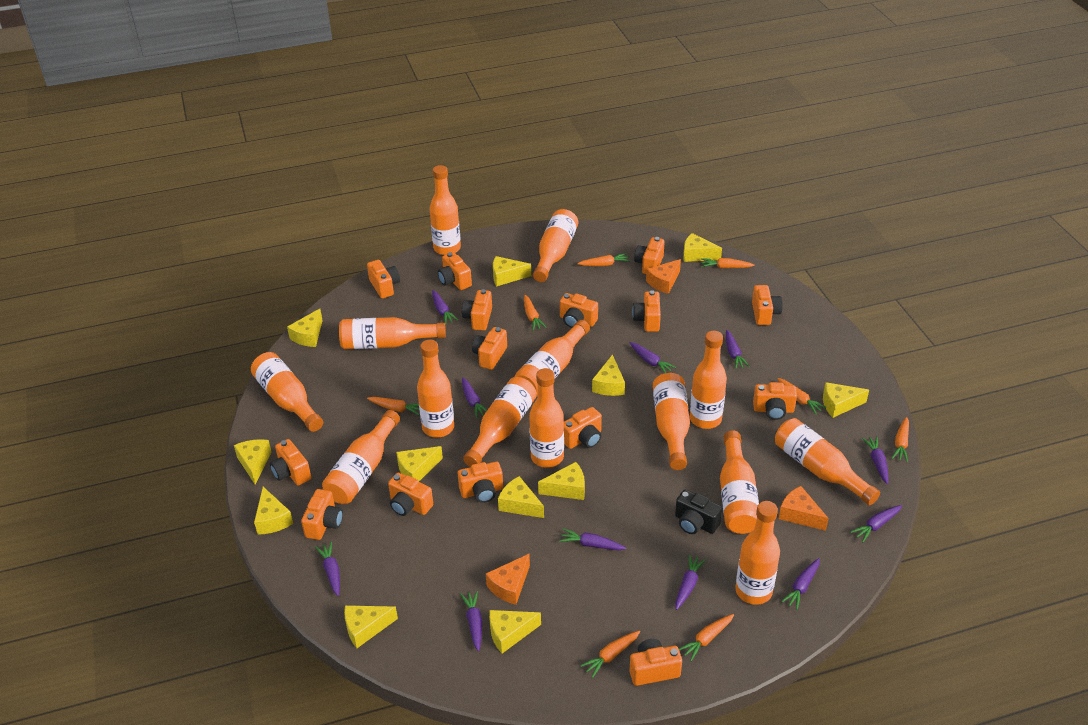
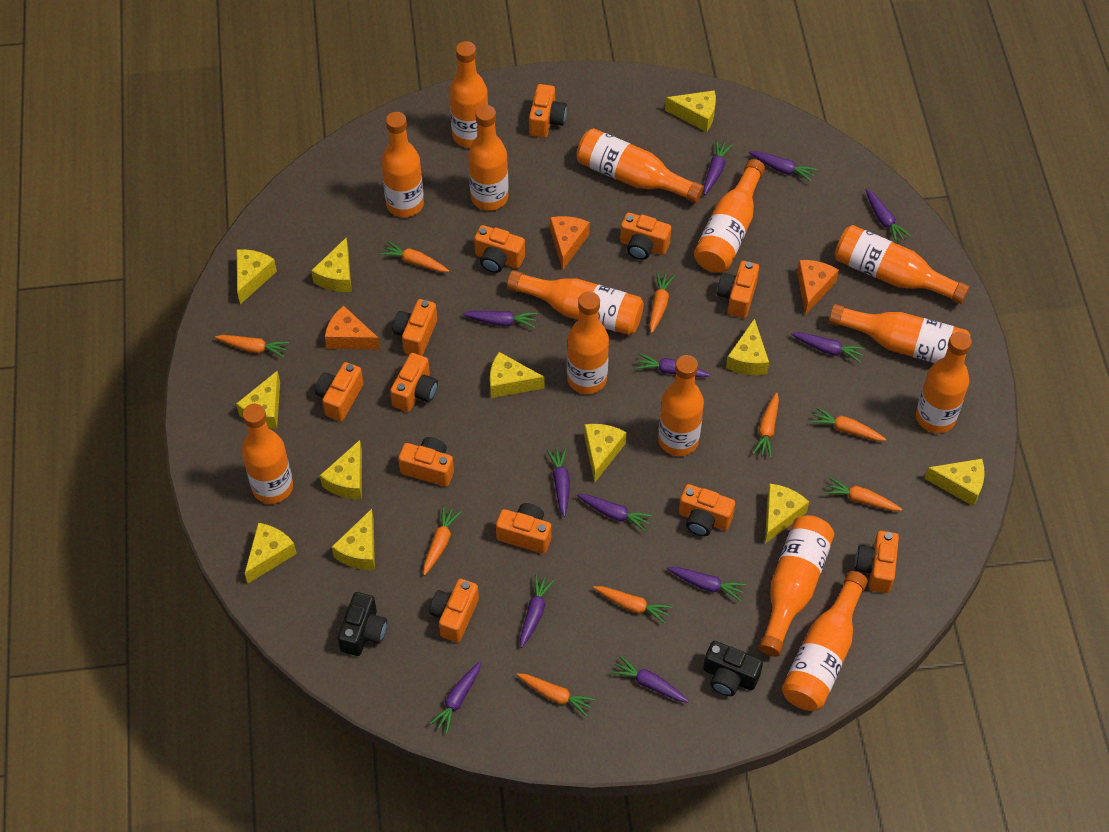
black camera: [675,490,722,534] = 1 -> [338,592,387,656] [703,641,763,696] = 2
orange camera: [270,439,311,486] [301,489,343,540] [367,260,400,298] [388,473,433,516] [438,252,472,290] [458,462,503,503] [462,289,492,331] [472,327,507,370] [560,293,598,328] [564,407,602,449] [629,639,682,686] [632,290,661,332] [634,237,665,274] [752,285,783,325] [753,382,797,420] = 15 -> [315,362,364,421] [390,353,438,412] [393,299,437,356] [398,437,454,487] [429,579,479,642] [474,225,525,273] [496,503,551,554] [529,84,567,138] [620,213,671,260] [679,484,735,536] [717,261,759,318] [855,531,899,593] = 12
orange carrot: [367,397,420,416] [524,295,547,331] [577,253,630,266] [580,630,640,678] [679,614,734,661] [701,258,755,268] [777,378,826,415] [891,417,909,462] = 8 -> [215,335,289,358] [380,241,449,272] [423,506,462,575] [517,673,596,717] [593,586,672,624] [649,272,675,333] [752,392,779,458] [811,407,887,441] [824,477,902,511] = 9
purple carrot: [315,542,340,596] [432,290,458,324] [460,591,482,651] [462,377,487,418] [559,528,626,550] [630,342,676,373] [675,555,706,610] [726,330,750,369] [781,558,820,610] [850,505,902,542] [862,436,889,484] = 11 -> [429,662,481,734] [462,311,537,328] [520,574,555,648] [547,447,570,517] [577,494,653,531] [611,656,689,702] [635,353,711,378] [667,567,746,601] [704,140,733,195] [749,151,818,182] [791,332,865,363] [865,188,911,244] = 12

